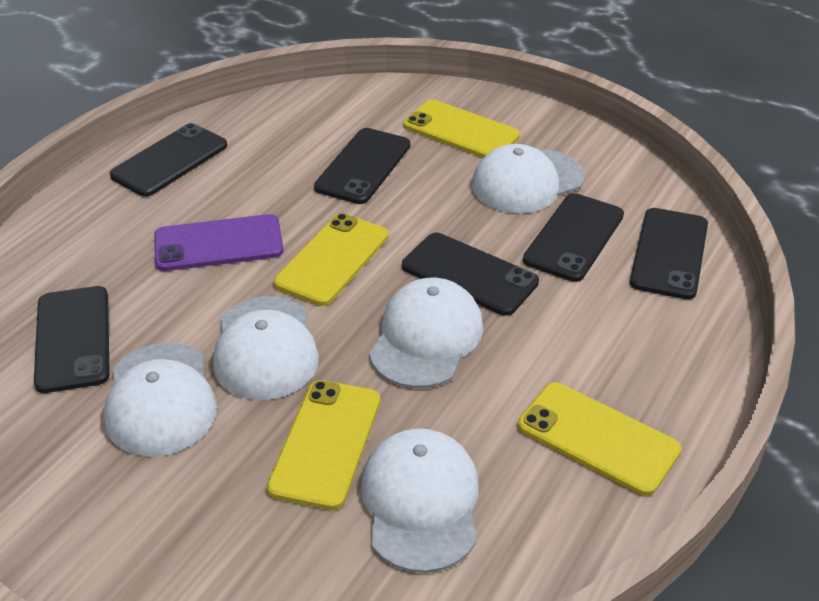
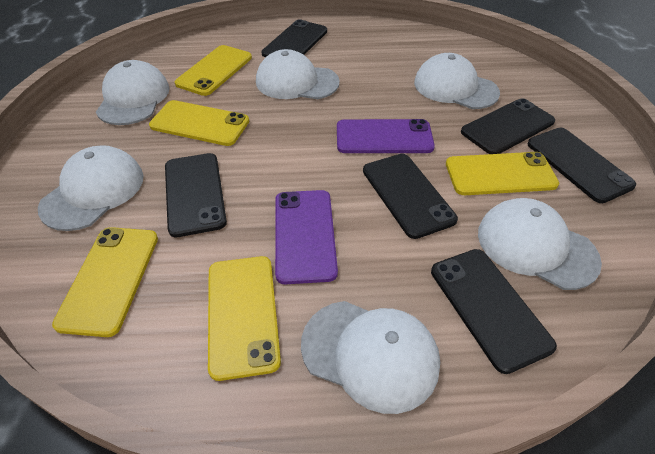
purple phone: [154,214,284,271] = 1 -> [275,190,338,284] [337,119,435,153] = 2
white cap: [104,343,217,457] [213,297,319,400] [361,428,479,573] [369,278,483,388] [472,144,585,213] = 5 -> [38,145,144,231] [96,60,170,125] [256,49,339,99] [301,301,440,414] [414,53,500,109] [478,198,602,290] = 6
yellow phone: [267,380,380,510] [274,213,389,306] [404,100,520,158] [518,382,681,496] = 4 -> [52,227,158,337] [149,100,249,146] [175,45,252,96] [208,256,281,381] [446,152,559,195] = 5

